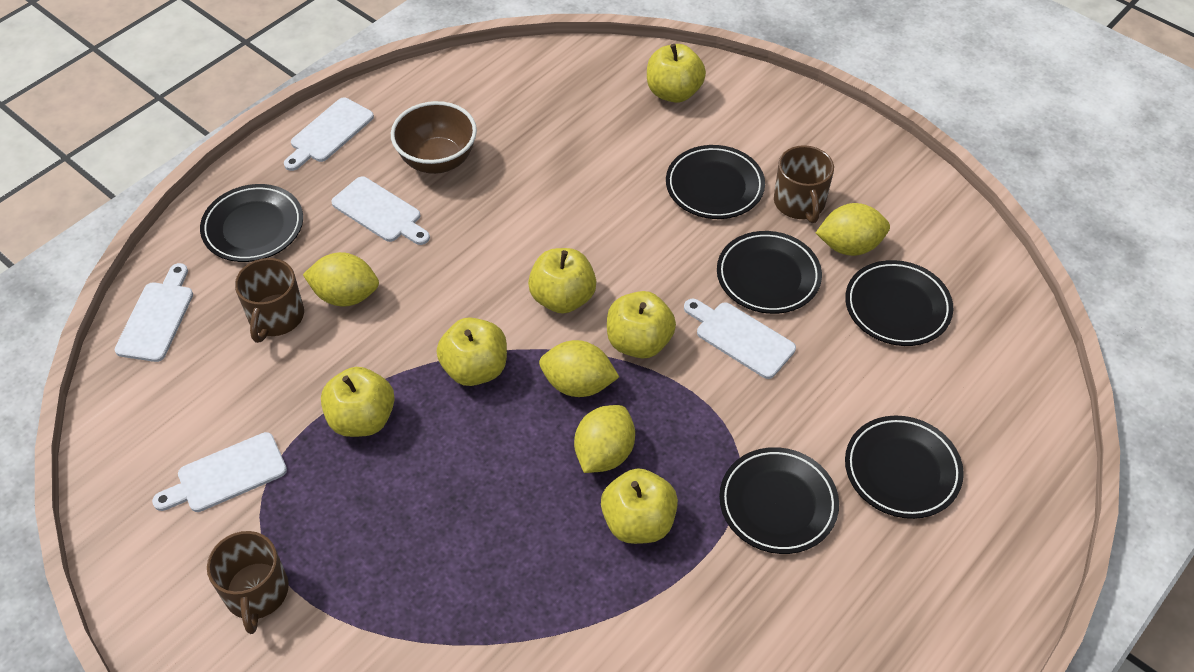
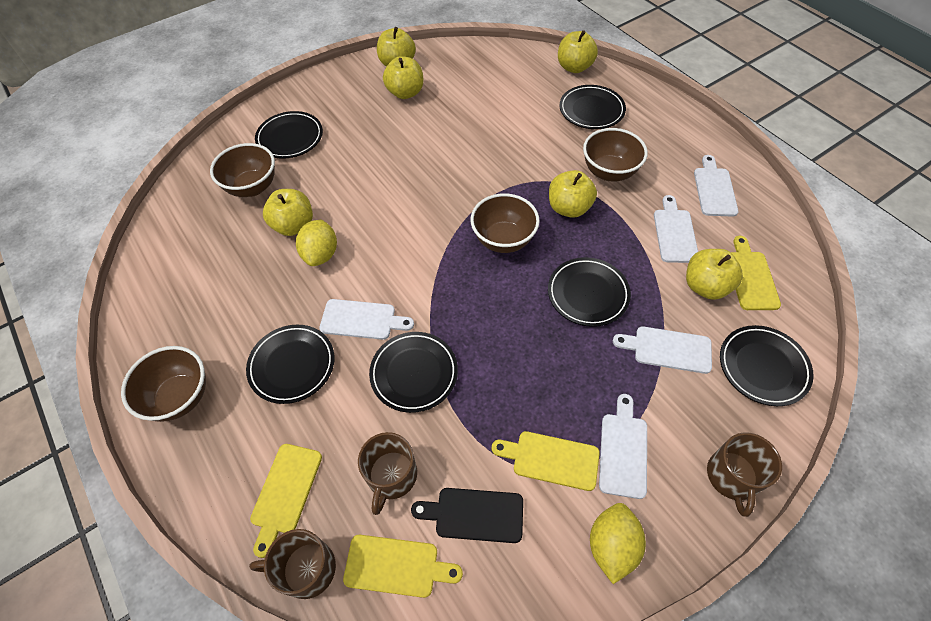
black cutting board: none = 0 -> [411,488,523,543] = 1
brown bowl: [391,101,477,174] = 1 -> [121,346,206,422] [210,143,275,197] [471,193,540,253] [583,128,648,181] = 4
yellow cutting board: none = 0 -> [250,444,322,558] [343,535,463,598] [492,431,600,491] [731,236,781,310] = 4
yellow lemon: [303,252,379,307] [539,340,619,397] [574,405,635,473] [816,203,890,256] = 4 -> [296,220,337,266] [590,503,646,584] = 2

